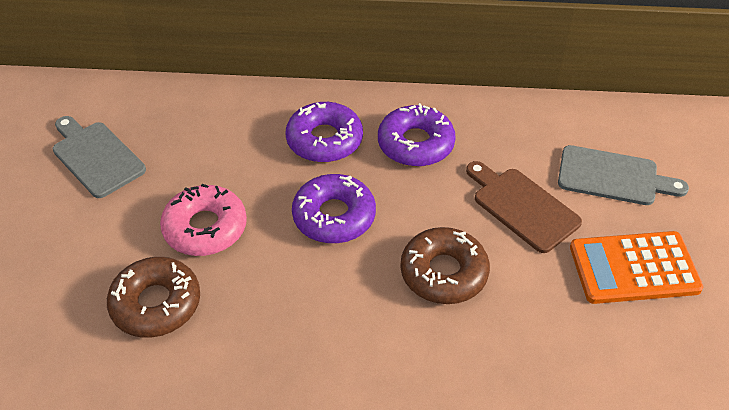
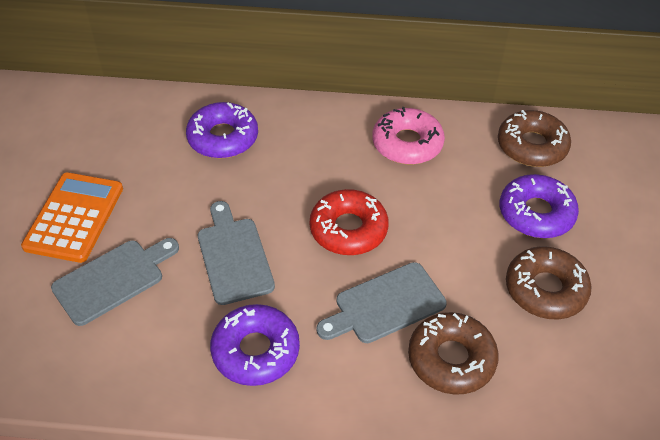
brown cutting board: [466,161,582,253] = 1 -> none = 0
brown donut: [107,257,200,338] [400,227,490,304] = 2 -> [408,312,499,395] [498,110,571,167] [506,246,592,320] = 3
grey cutting board: [53,116,146,198] [558,145,689,205] = 2 -> [51,238,179,326] [198,201,275,305] [316,262,447,343] = 3
red donut: none = 0 -> [310,189,389,255] = 1

